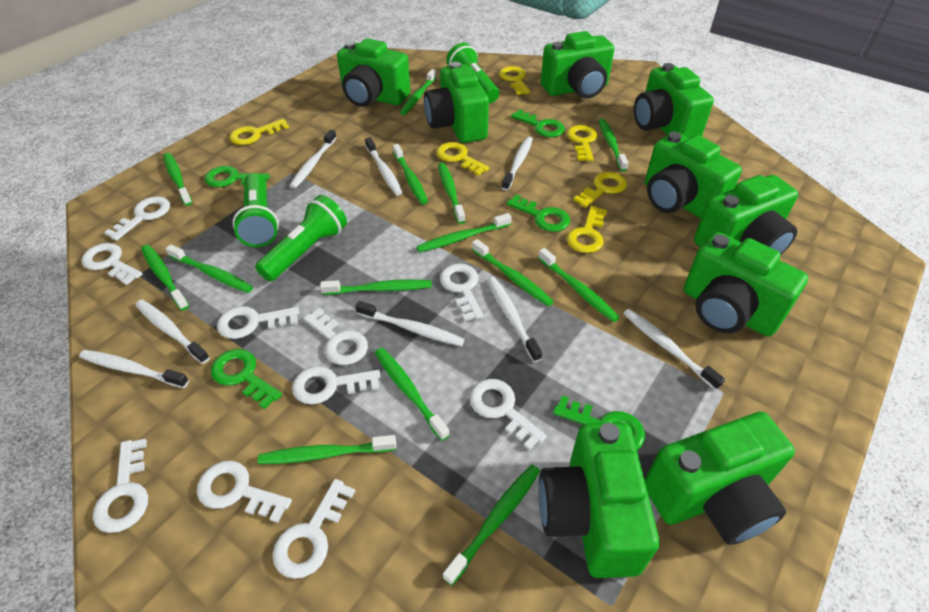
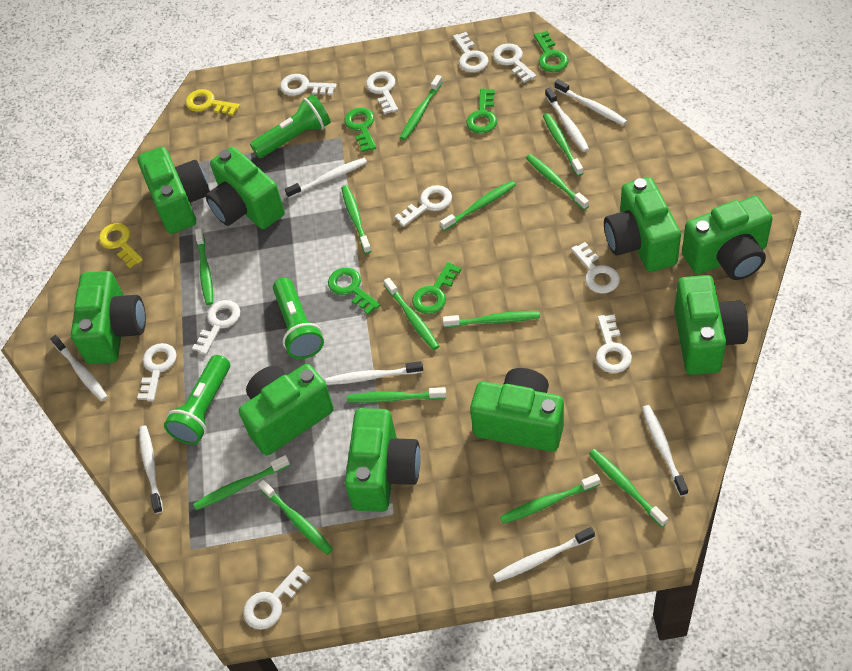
green toothbrush: [141,245,189,311] [163,153,192,206] [165,244,253,293] [258,435,396,464] [320,279,432,295] [375,348,450,441] [393,144,428,205] [400,69,437,115] [416,213,512,252] [438,163,465,224] [443,465,540,585] [472,239,554,306] [538,248,620,322] [598,119,629,171] = 14 -> [193,455,290,510] [195,228,213,305] [258,480,333,555] [341,185,371,254] [347,387,446,403] [384,278,439,350] [400,75,443,140] [440,181,516,231] [443,311,540,328] [500,474,600,524] [526,154,589,210] [543,113,583,176] [589,449,668,527] = 13
yellow key: [229,119,289,145] [436,142,489,176] [499,66,530,95] [567,125,597,161] [567,206,607,253] [573,172,627,208] = 6 -> [99,223,143,268] [185,89,240,116] = 2

